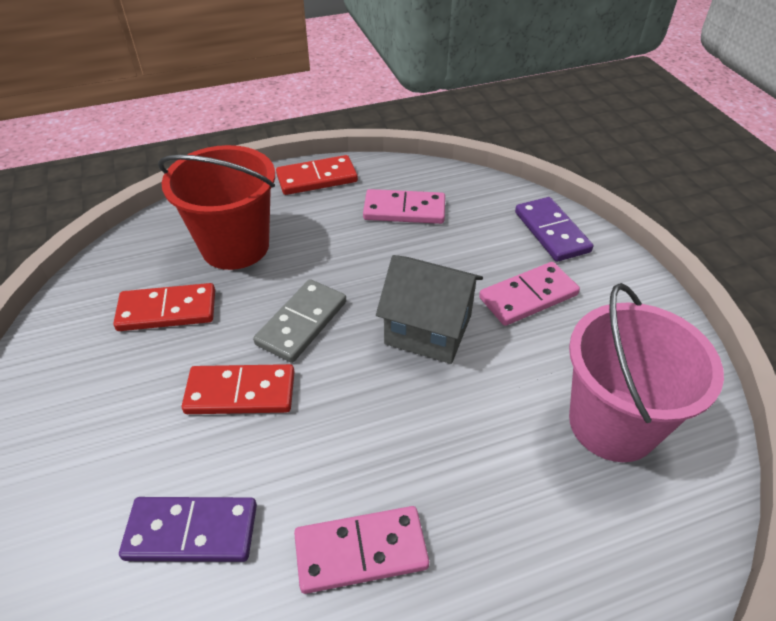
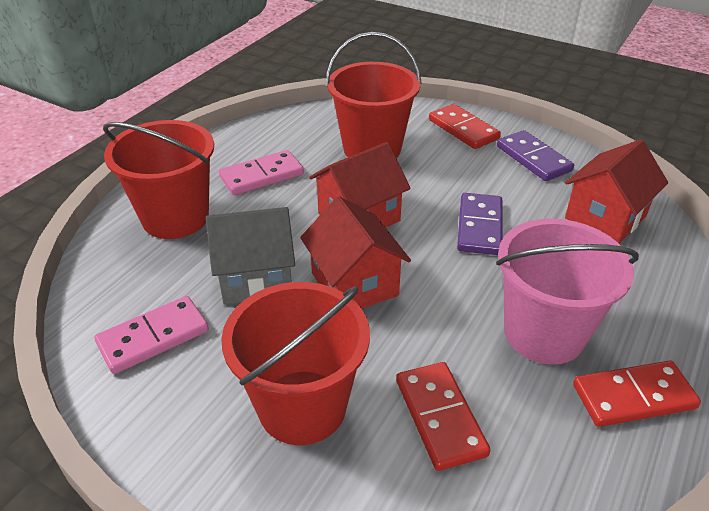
grey domino: [253,279,346,363] = 1 -> none = 0
pink domino: [294,506,429,594] [363,189,445,224] [479,262,580,326] = 3 -> [94,296,209,374] [219,150,304,195] = 2
red bucket: [158,145,275,270] = 1 -> [103,120,214,239] [221,282,370,445] [326,32,422,158] = 3
red house: none = 0 -> [300,196,411,309] [309,142,411,228] [565,139,668,243] = 3

